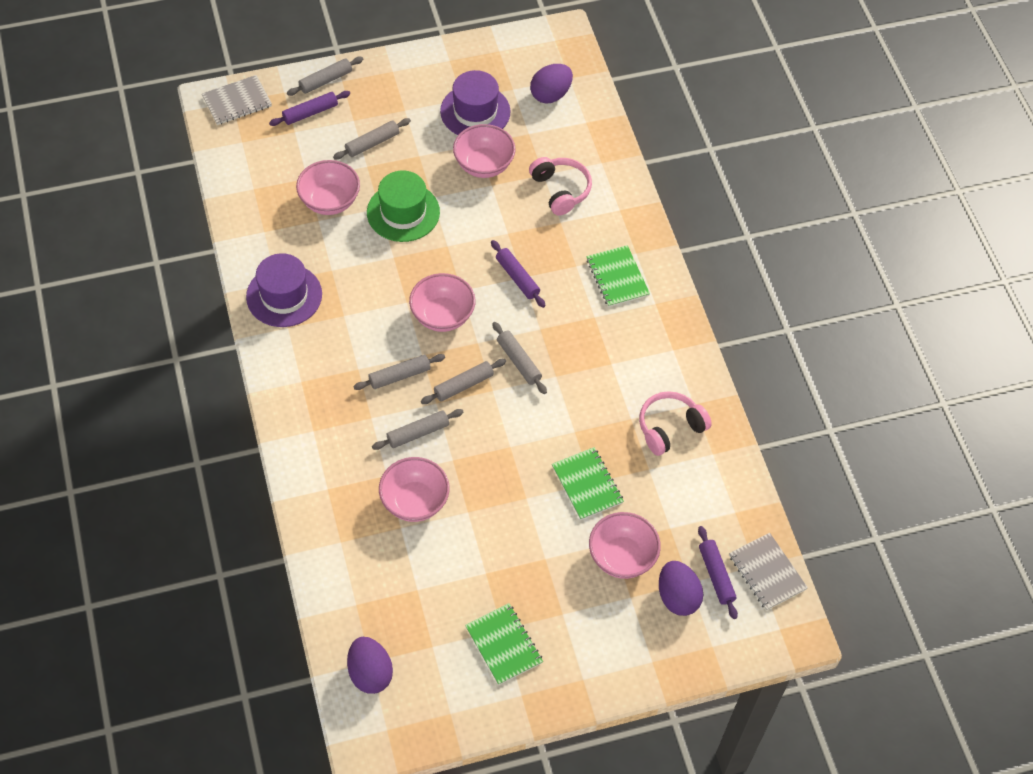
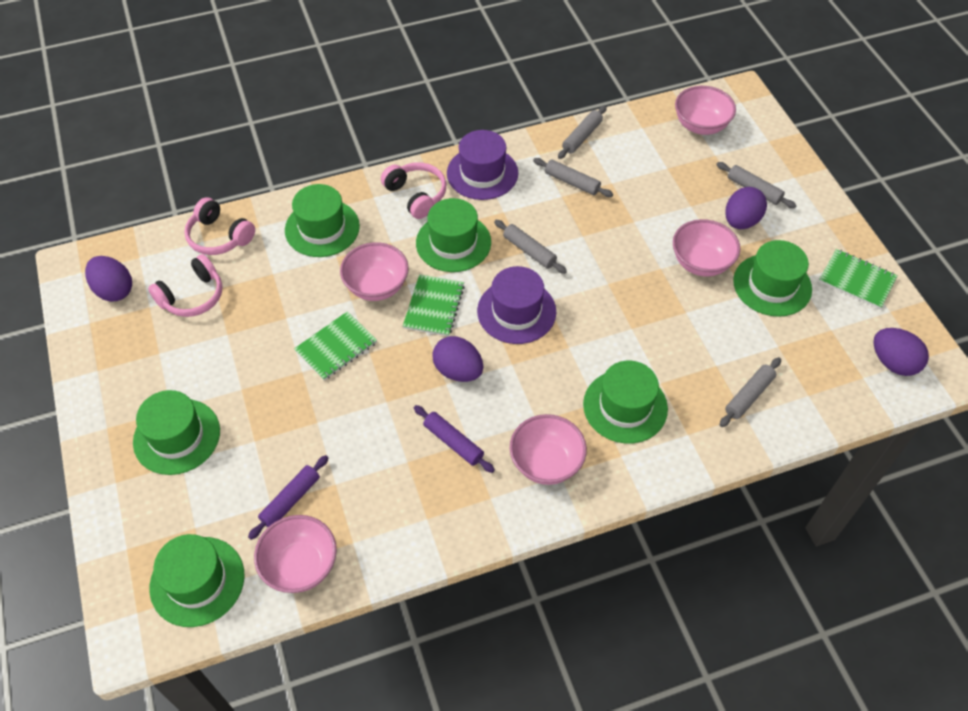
green hat: [367,170,440,242] = 1 -> [133,390,220,475] [150,534,245,627] [285,184,360,257] [416,198,491,272] [583,361,668,444] [733,240,812,317] = 6
grey notebook: [202,75,272,125] [729,533,808,611] = 2 -> none = 0
grey rolling pin: [287,57,363,96] [333,118,411,160] [353,354,445,390] [372,409,464,450] [421,359,506,404] [492,322,547,394] = 6 -> [494,220,567,274] [533,158,613,197] [558,105,607,159] [716,162,797,208] [720,357,781,427] = 5
pink headphones: [529,157,592,216] [639,391,712,456] = 2 -> [148,254,222,317] [184,197,255,255] [381,162,446,219] = 3
purple egg: [347,637,393,694] [530,64,573,104] [659,561,703,616] = 3 -> [85,256,132,302] [432,336,483,382] [725,187,767,229] [873,328,929,376] = 4
purple rolling pin: [269,91,350,126] [491,240,546,308] [698,526,738,619] = 3 -> [248,455,329,540] [414,405,495,473] = 2

